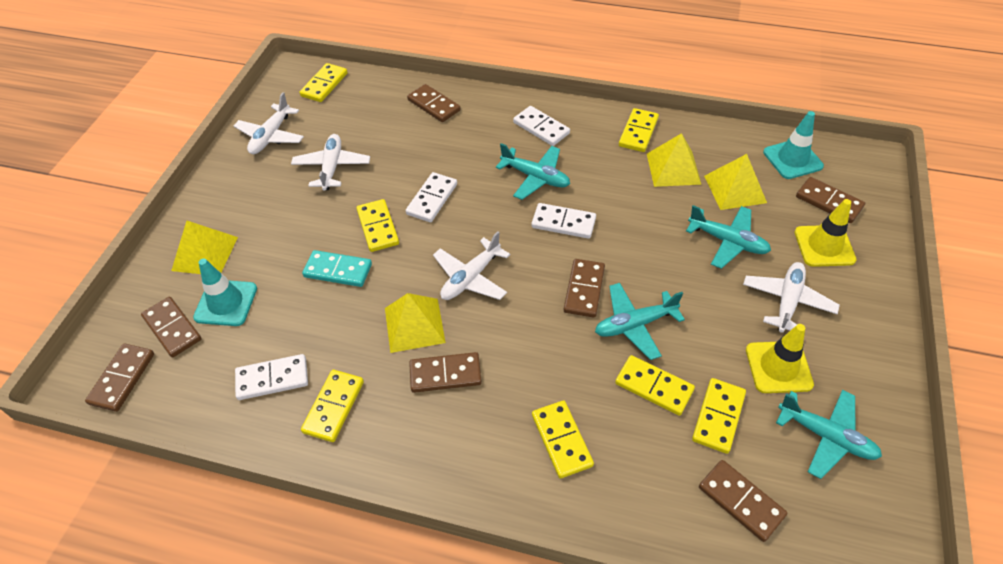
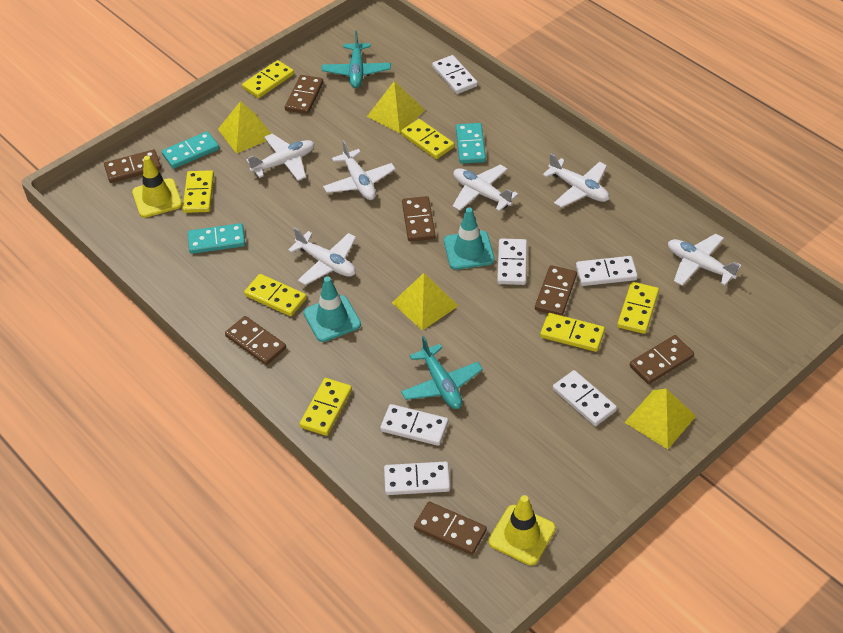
turquoise domino: [302,250,372,287] = 1 -> [162,131,219,169] [188,223,245,254] [456,123,486,164] = 3
turquoise plane: [496,143,570,200] [595,283,685,360] [686,205,771,269] [776,390,882,479] = 4 -> [322,31,391,88] [401,336,483,409] = 2
white domino: [235,354,308,400] [406,172,457,222] [513,106,570,146] [532,203,596,239] = 4 -> [380,404,448,446] [384,461,450,495] [432,55,478,94] [497,239,527,285] [553,370,617,426] [576,256,638,286] = 6
white plane: [234,92,304,154] [291,134,370,190] [433,231,510,300] [743,262,840,333] = 4 -> [246,134,315,181] [288,228,356,285] [323,140,395,200] [453,164,519,212] [543,153,609,208] [668,234,742,286] = 6

